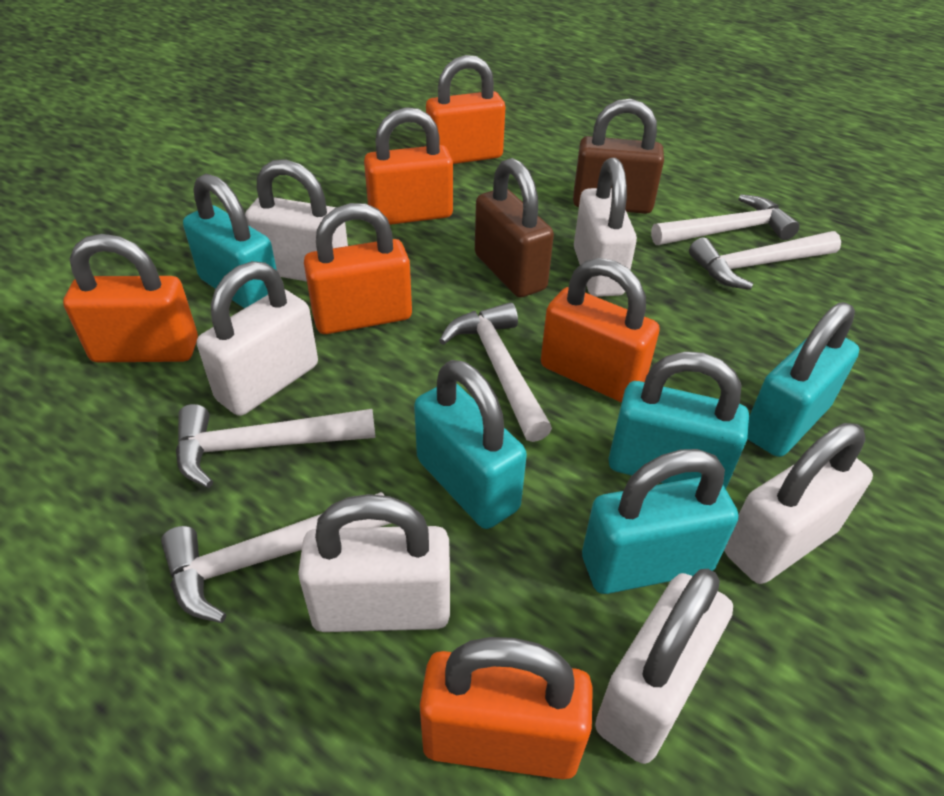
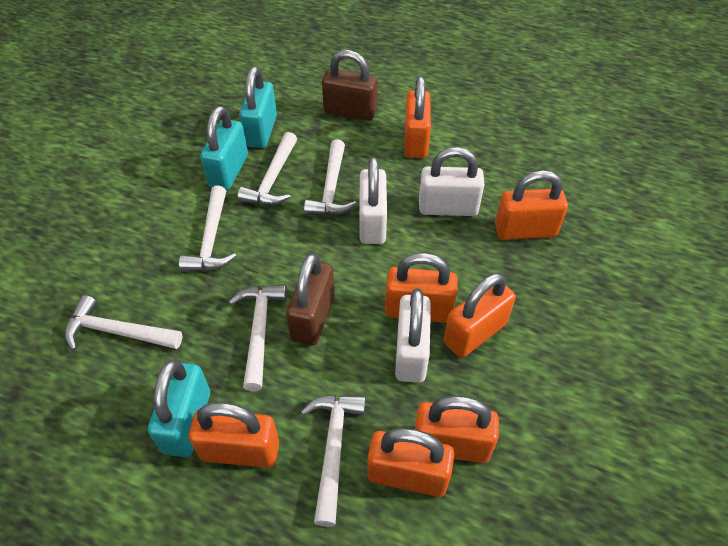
orange padlock: [63,234,198,362] [304,203,412,334] [364,107,453,225] [420,637,593,779] [426,55,506,164] [541,258,660,403] = 6 -> [189,403,279,468] [368,428,454,497] [385,253,458,323] [404,76,431,158] [415,396,499,463] [444,273,516,358] [495,170,568,240] = 7
turquoise padlock: [183,174,277,308] [414,360,527,529] [582,449,739,594] [608,351,749,489] [747,302,859,457] = 5 -> [148,359,210,457] [200,106,248,190] [239,67,277,148] = 3
white hammer: [161,492,391,623] [176,404,376,488] [439,302,552,442] [651,194,799,245] [689,231,841,290] = 5 -> [64,295,182,351] [179,186,236,272] [229,284,287,391] [237,132,297,206] [301,395,366,527] [304,139,357,216] = 6
white padlock: [197,261,318,416] [245,159,348,282] [298,494,450,632] [574,158,637,297] [595,569,733,764] [724,423,873,584] = 6 -> [359,157,387,244] [395,289,431,383] [419,147,485,216] = 3

